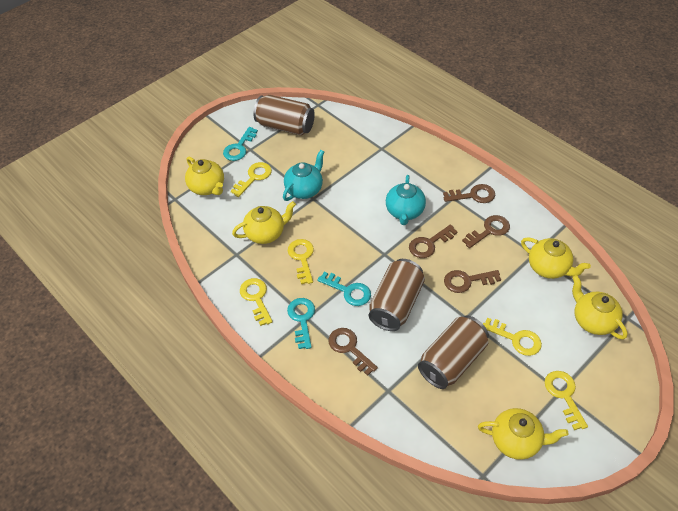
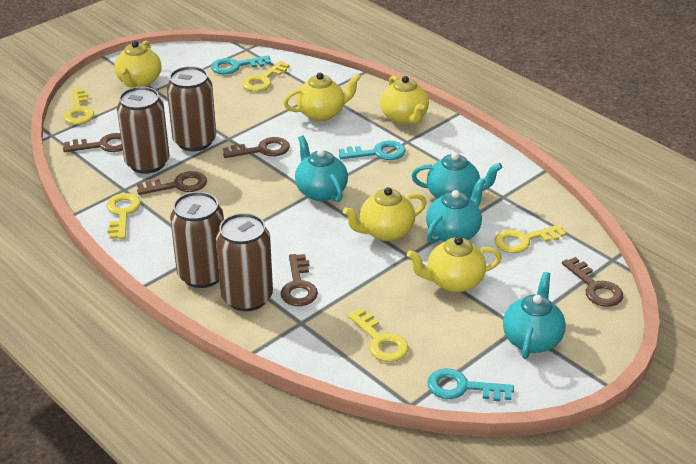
brown can: [253,95,315,136] [369,259,425,331] [418,315,489,389] = 3 -> [117,87,170,174] [167,66,216,151] [170,192,224,288] [216,213,273,311] = 4
turquoise teapot: [283,150,325,201] [386,175,426,225] = 2 -> [295,136,348,202] [411,152,502,199] [426,178,486,243] [503,272,566,359] = 4

